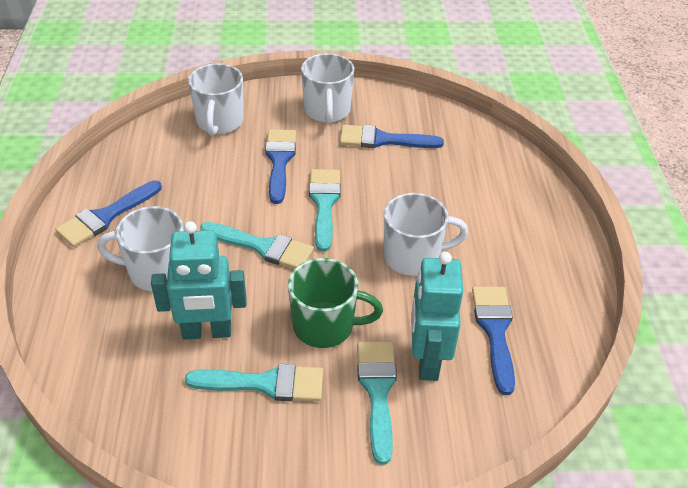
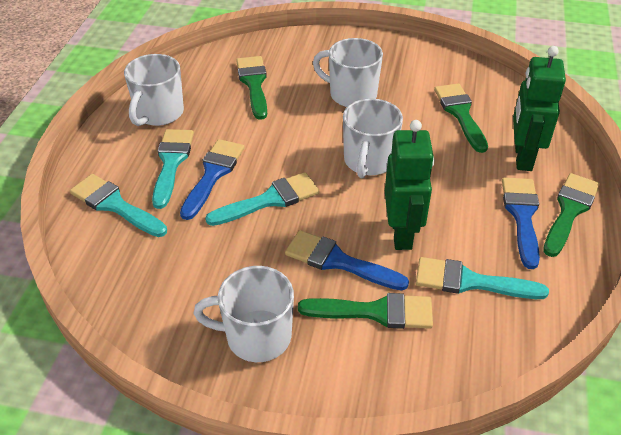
blue brush: [55,180,162,247] [265,129,296,204] [340,124,444,148] [472,287,515,395] = 4 -> [180,139,245,220] [285,230,409,291] [502,178,540,269] = 3
green brush: none = 0 -> [236,56,267,120] [298,293,433,329] [434,83,488,153] [543,173,600,257] = 4
green mug: [288,258,383,348] = 1 -> none = 0
green robot: none = 0 -> [385,120,434,250] [513,46,566,171] = 2
turquoise robot: [151,221,247,339] [411,252,463,381] = 2 -> none = 0

